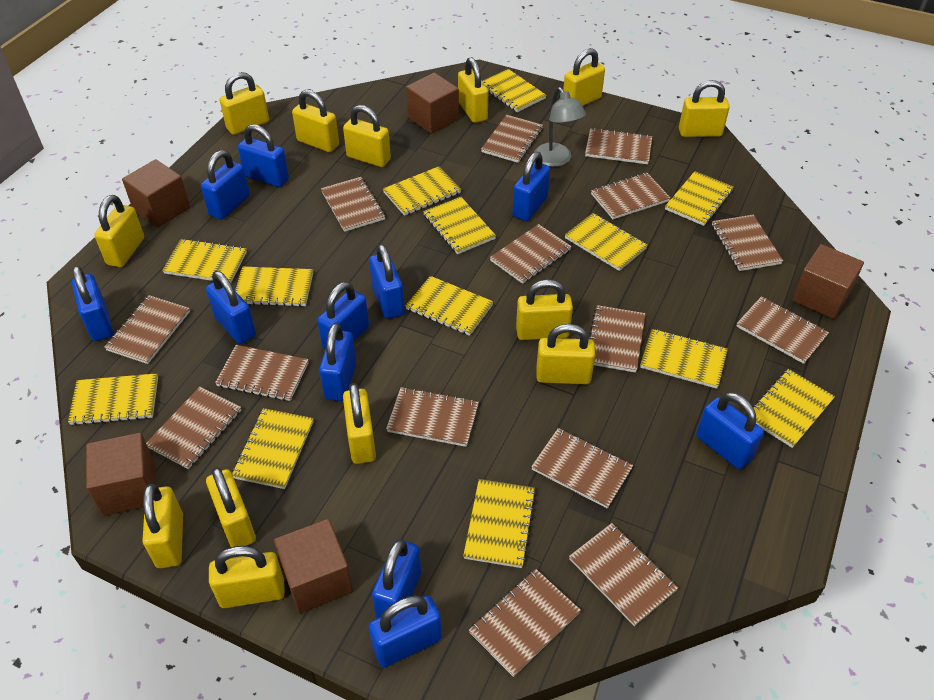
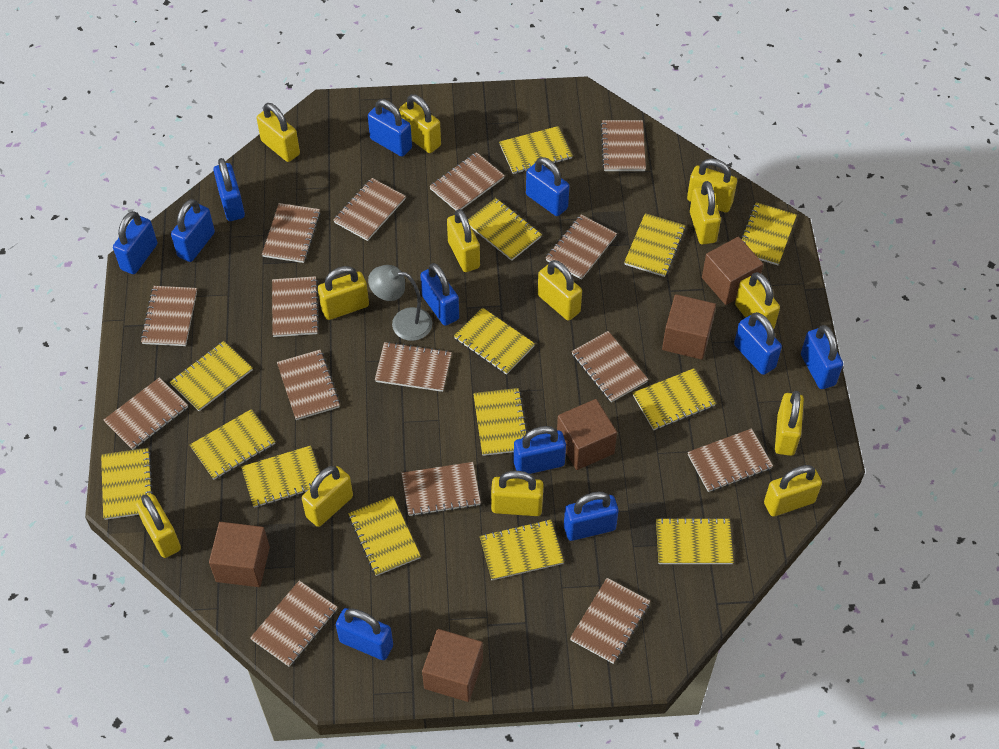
yellow notebook: [68,373,158,425] [162,239,247,283] [232,408,314,489] [235,267,313,307] [383,166,461,216] [405,276,494,336] [423,197,496,254] [463,479,536,568] [482,69,547,112] [565,213,648,271] [640,329,728,389] [665,171,734,226] [752,369,835,448] = 13 -> [101,448,153,520] [170,341,253,411] [190,409,275,480] [241,445,320,508] [348,496,421,576] [454,307,535,375] [468,198,542,261] [473,388,528,456] [480,519,564,580] [499,126,573,174] [624,213,686,277] [633,368,716,430] [656,517,734,564] [741,202,797,265] = 14

